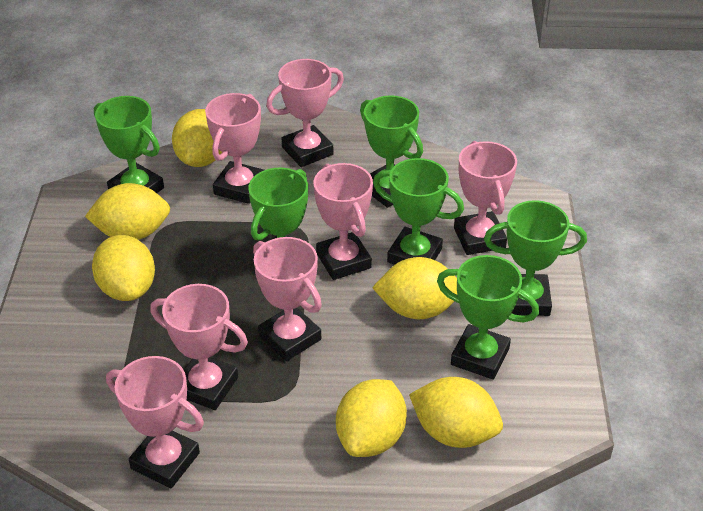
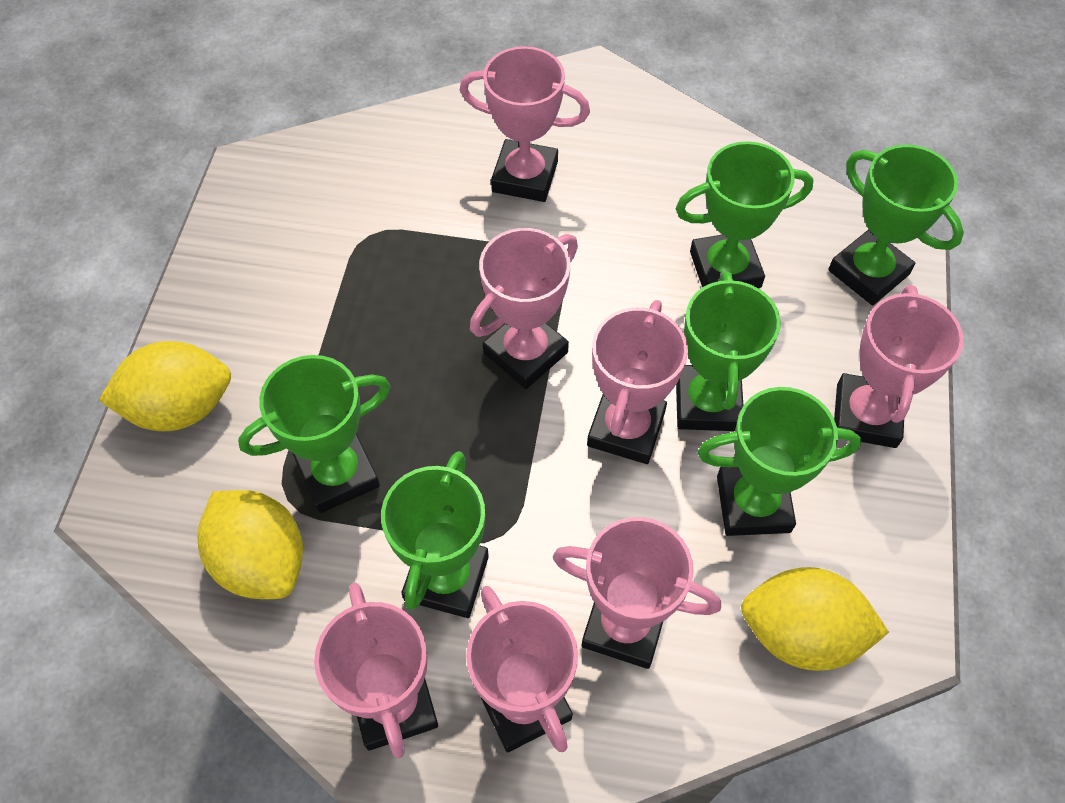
yellow lemon: [85,183,170,240] [92,235,155,301] [172,109,223,167] [336,379,407,457] [372,257,457,319] [409,377,503,448] = 6 -> [99,341,231,431] [197,490,303,599] [741,567,889,671] = 3

